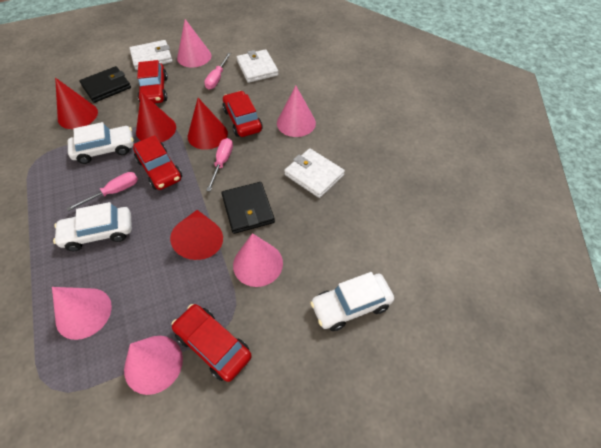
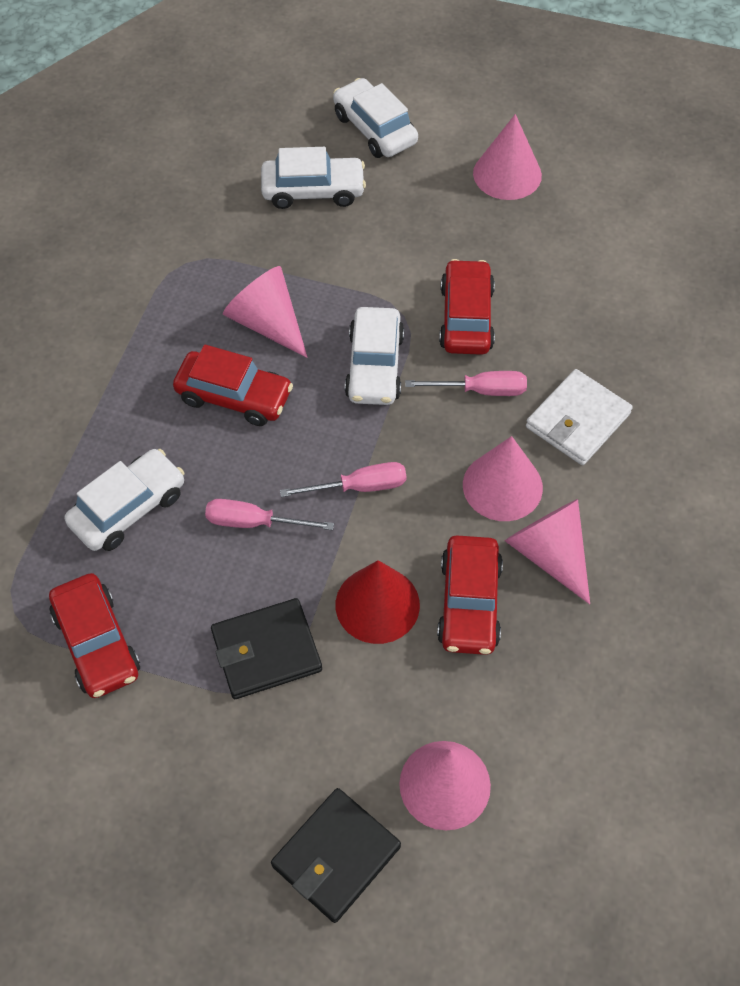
red cone: [55,78,98,129] [136,92,176,143] [170,210,223,260] [188,98,228,150] = 4 -> [336,560,420,644] = 1
white car: [53,202,132,251] [68,122,134,164] [310,272,394,331] = 3 -> [65,449,184,551] [261,147,366,209] [333,78,418,158] [345,307,404,405] = 4
white wallet: [129,40,173,70] [236,49,279,83] [284,148,345,198] = 3 -> [526,369,633,465] = 1

